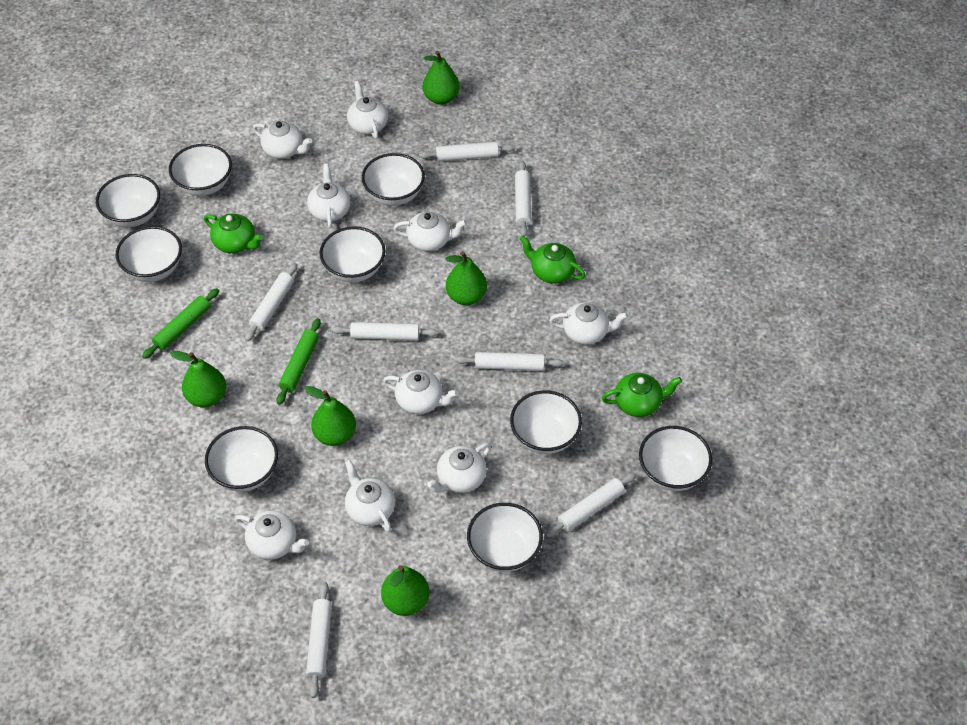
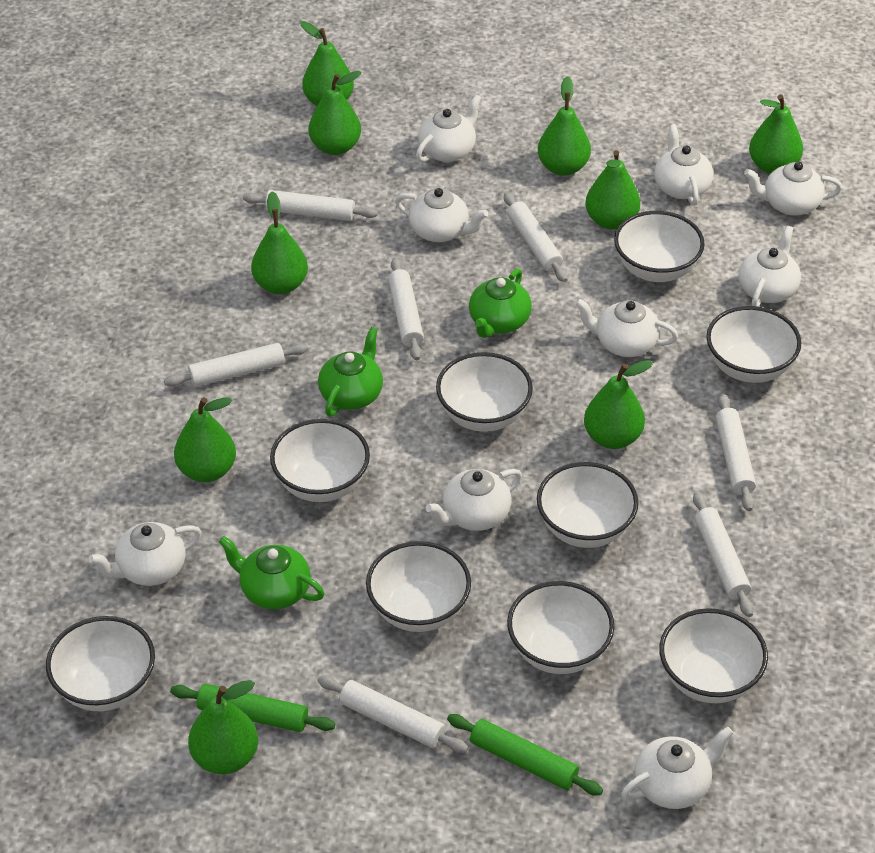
green pear: [170,351,226,408] [305,386,356,446] [381,565,429,616] [423,51,460,105] [445,251,487,305] = 5 -> [174,397,236,482] [188,680,258,774] [251,191,308,294] [300,21,354,106] [309,71,362,155] [538,76,591,176] [584,360,653,449] [585,150,640,229] [749,94,803,174] = 9

